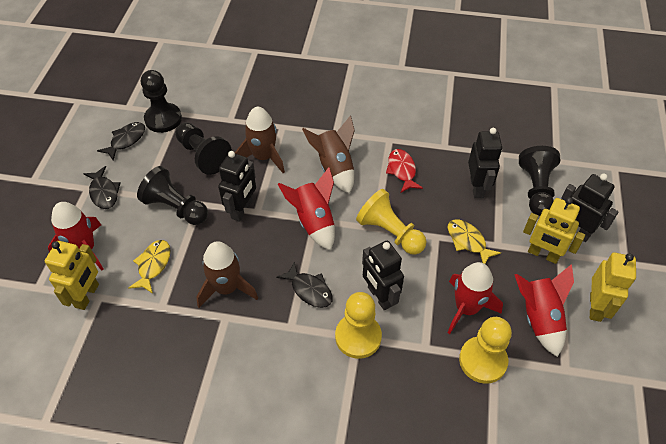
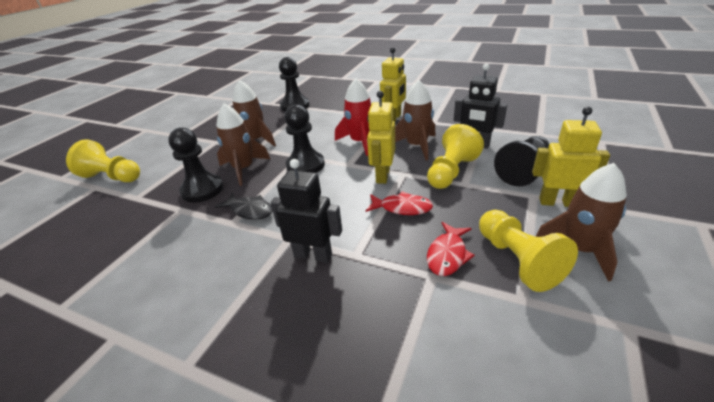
black fish: [84,166,121,209] [97,122,145,160] [276,262,333,308] = 3 -> [214,192,273,220] = 1
black robot: [218,151,256,222] [362,241,404,310] [468,128,502,198] [561,173,618,242] = 4 -> [271,159,342,263] [454,64,507,149] = 2
brown rocket: [196,241,258,308] [235,106,285,173] [302,115,355,194] = 3 -> [216,103,270,186] [233,80,276,147] [395,80,436,160] [535,163,627,282] = 4
red fish: [386,149,423,193] = 1 -> [366,191,433,215] [427,222,475,276] = 2
red rocket: [48,202,103,271] [278,167,335,251] [447,262,503,334] [514,264,574,357] = 4 -> [335,78,371,156] = 1
yellow fish: [129,240,170,294] [448,220,501,264] = 2 -> none = 0

